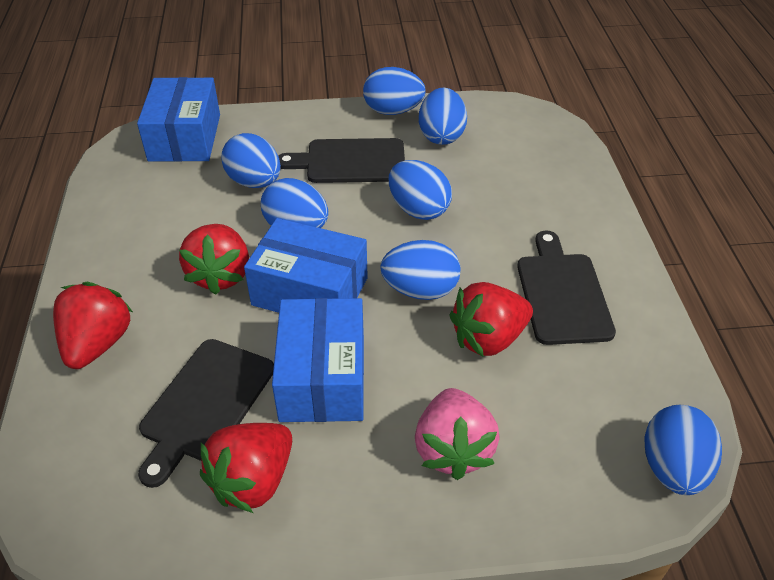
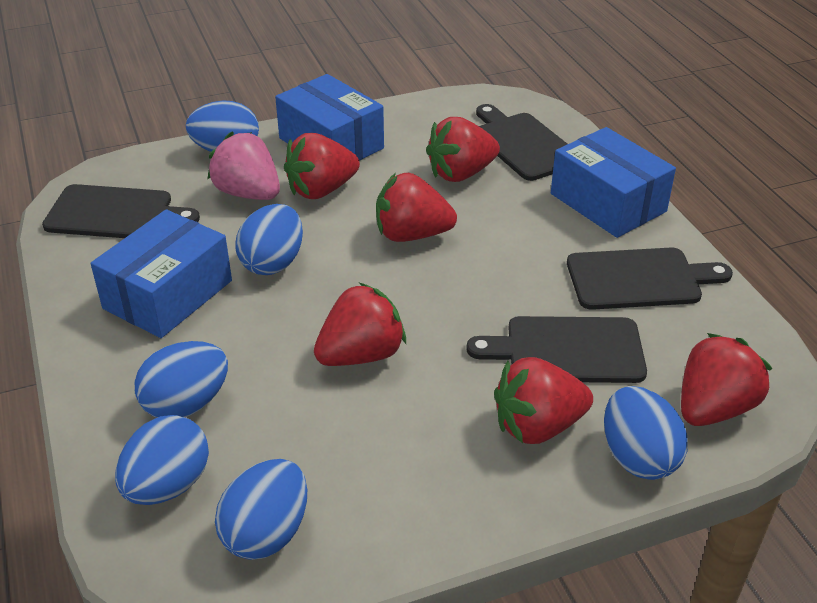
black cutting board: [138,339,274,488] [278,138,405,183] [517,231,616,345] = 3 -> [42,184,200,238] [466,316,647,383] [476,104,567,181] [567,247,733,310] = 4
blue egg: [221,133,281,188] [261,178,329,228] [363,67,426,115] [380,240,460,300] [389,160,452,220] [419,88,467,145] [644,405,722,495] = 7 -> [115,415,209,505] [134,341,228,418] [186,100,259,152] [215,459,307,560] [236,204,303,275] [604,386,688,480] = 6
red strawberry: [53,282,133,369] [179,224,249,295] [200,423,292,513] [449,282,533,357] = 4 -> [284,133,360,199] [314,283,406,366] [376,173,457,242] [426,117,500,182] [494,357,593,444] [681,333,772,426] = 6

